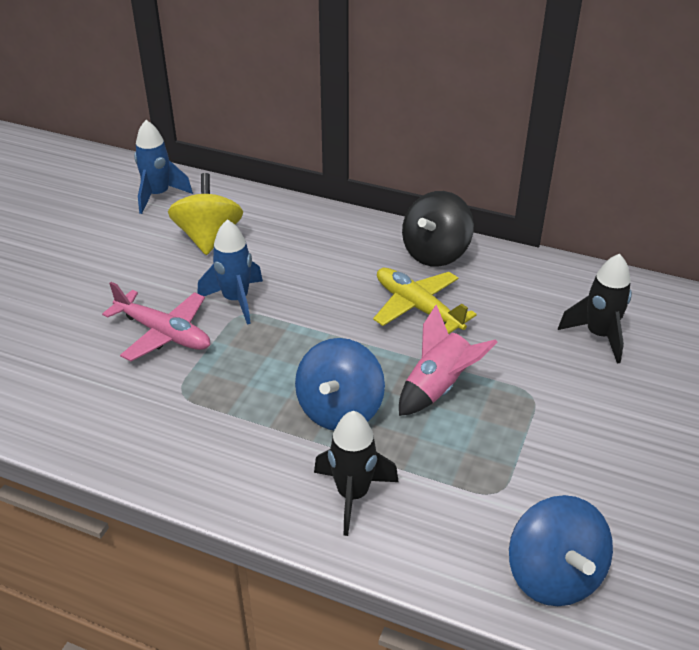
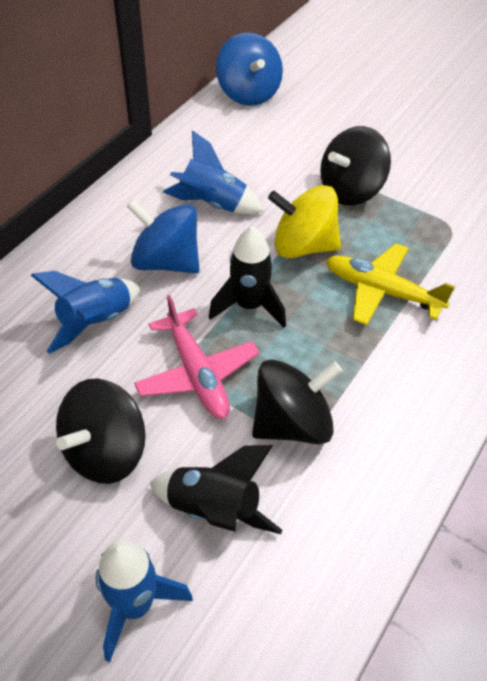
black spinning top: [402,191,474,267] = 1 -> [56,378,146,484] [252,360,342,445] [320,126,391,206] = 3
blue rocket: [134,120,193,214] [198,219,263,325] = 2 -> [31,271,140,354] [96,540,193,662] [163,130,264,214] = 3
pink rocket: [399,304,497,416] = 1 -> none = 0

